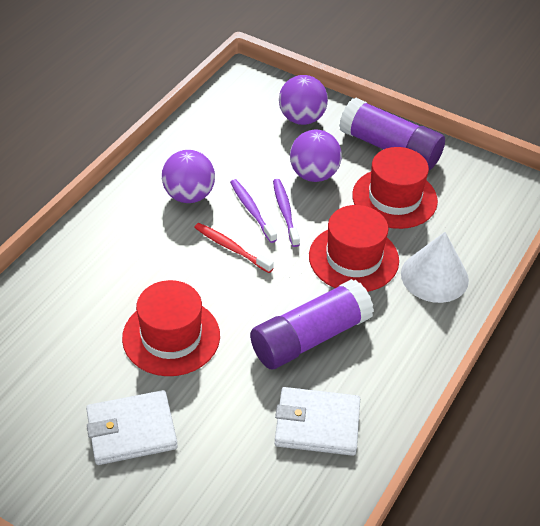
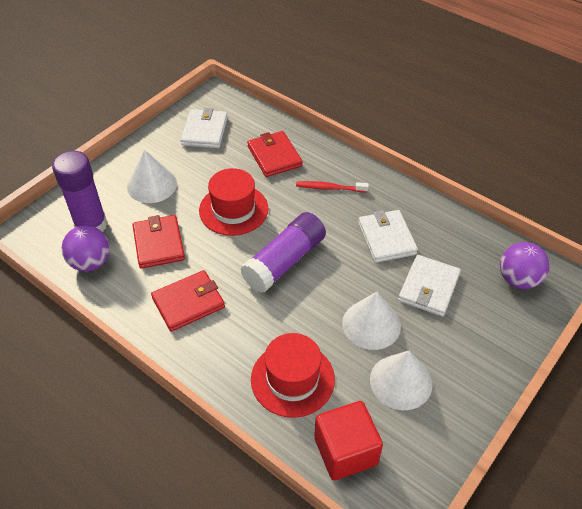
purple ball: [162,150,215,203] [279,75,328,125] [290,130,342,182] = 3 -> [62,225,110,272] [500,242,550,289] = 2
purple toothbrush: [230,179,277,243] [273,179,300,247] = 2 -> none = 0
red cube: none = 0 -> [314,401,383,481] = 1
red hat: [122,280,220,376] [309,205,399,292] [352,147,438,229] = 3 -> [199,168,269,236] [251,333,335,418] = 2
red wallet: none = 0 -> [132,215,185,269] [151,270,225,332] [247,131,303,177] = 3
white cone: [401,232,469,303] = 1 -> [127,150,177,203] [342,292,401,350] [370,351,432,410] = 3
white wallet: [86,390,178,465] [275,387,360,456] = 2 -> [180,108,228,148] [358,210,418,263] [398,255,461,317] = 3

